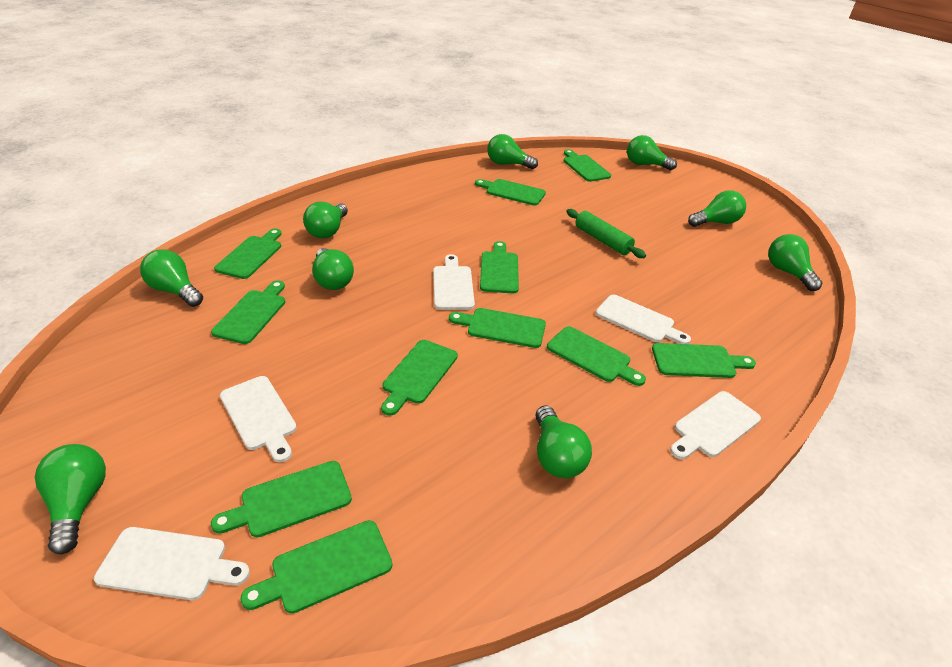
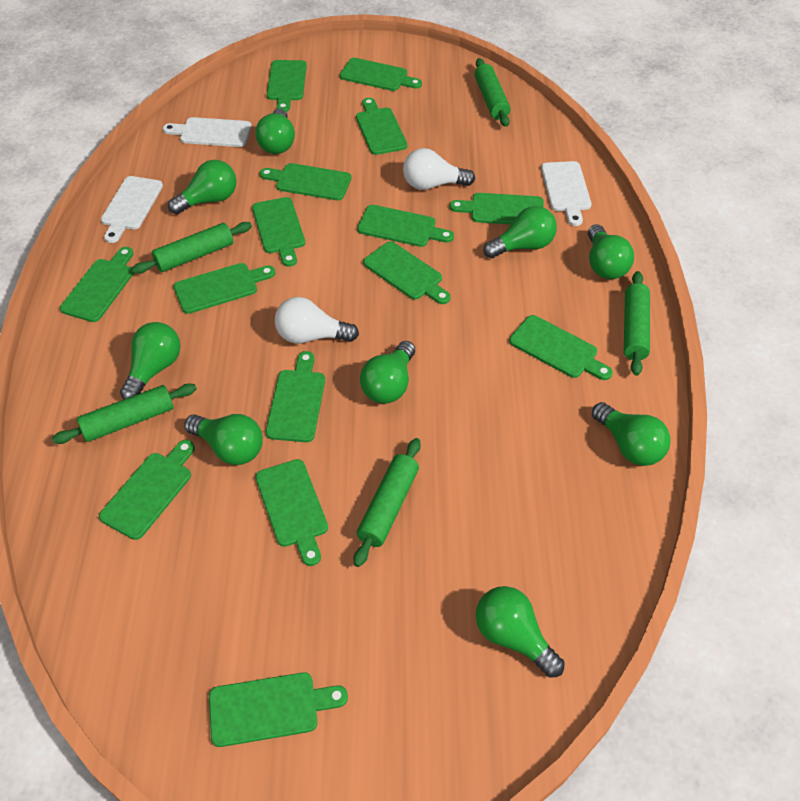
green cutting board: [211,280,285,344] [211,461,352,537] [214,229,282,279] [241,520,392,614] [381,340,458,416] [449,308,546,348] [475,179,546,206] [480,241,519,293] [547,326,646,386] [564,149,611,182] [652,343,756,378] = 11 -> [60,247,134,322] [99,440,195,540] [174,263,275,314] [209,672,348,747] [252,197,305,267] [255,459,328,566] [260,163,351,200] [266,351,325,442] [267,60,307,112] [340,58,422,91] [356,98,407,155] [357,205,454,247] [363,241,451,304] [450,193,544,225] [509,315,613,380] = 15
green rolling pin: [566,209,646,258] = 1 -> [52,384,197,444] [132,222,252,274] [354,438,421,567] [475,58,510,127] [624,271,650,376] = 5
white cutting board: [94,527,250,600] [220,376,297,462] [433,254,475,310] [596,294,691,344] [670,391,761,459] = 5 -> [101,176,163,243] [163,117,252,147] [541,161,591,226] = 3
white light bulb: none = 0 -> [275,297,359,344] [403,148,475,190] = 2

